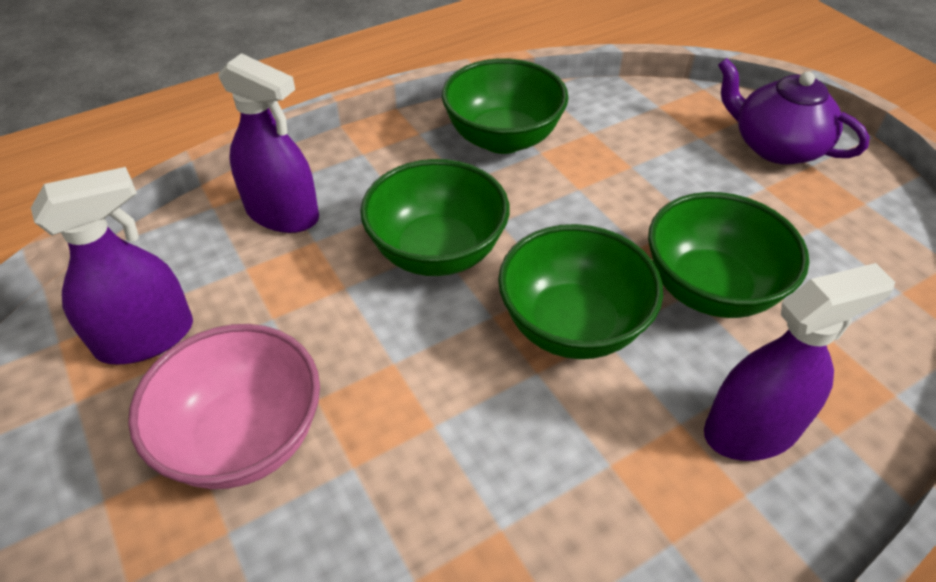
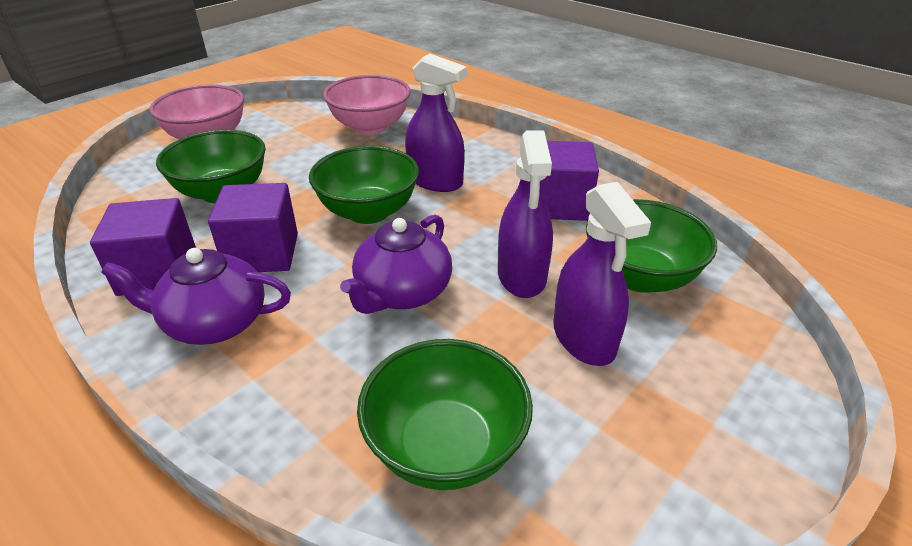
pink bowl: [128,324,320,489] = 1 -> [149,84,244,139] [323,75,411,135] = 2
purple cube: none = 0 -> [90,198,196,296] [208,183,298,272] [541,141,599,221] = 3
purple teapot: [718,58,870,165] = 1 -> [101,248,291,345] [340,215,452,314] = 2

